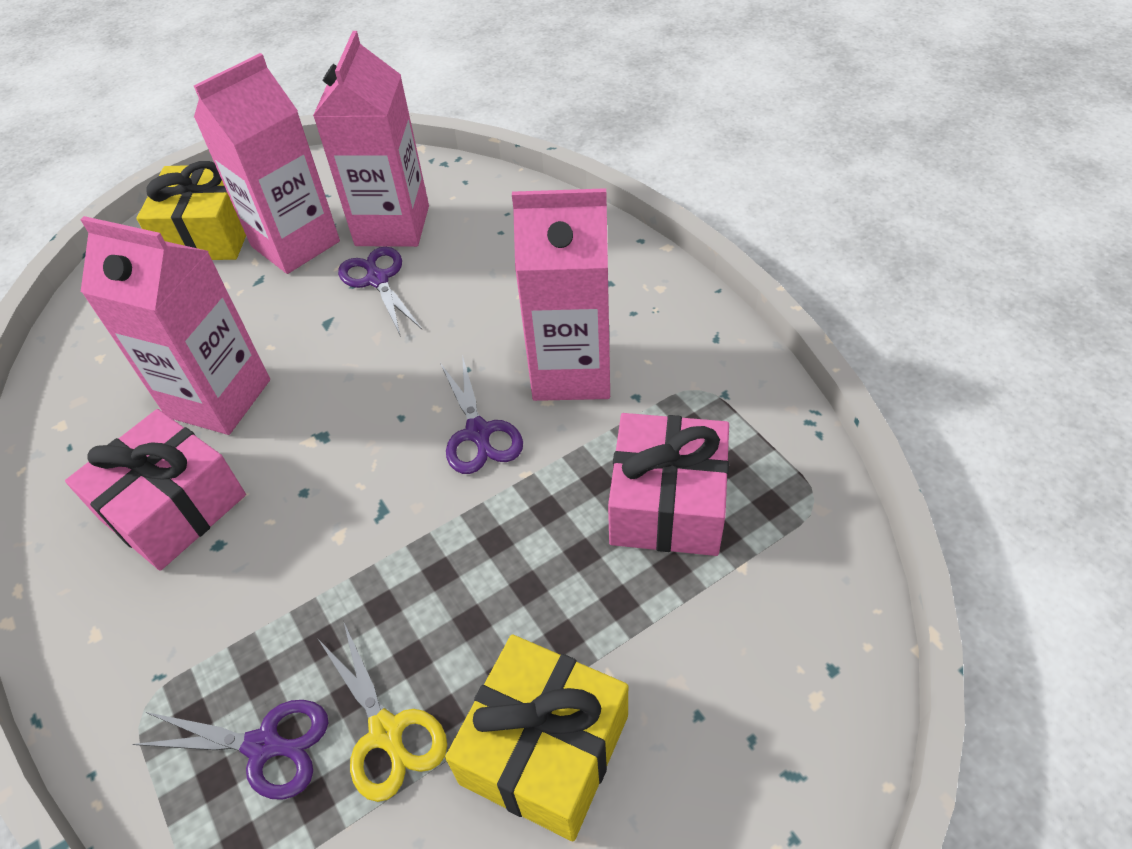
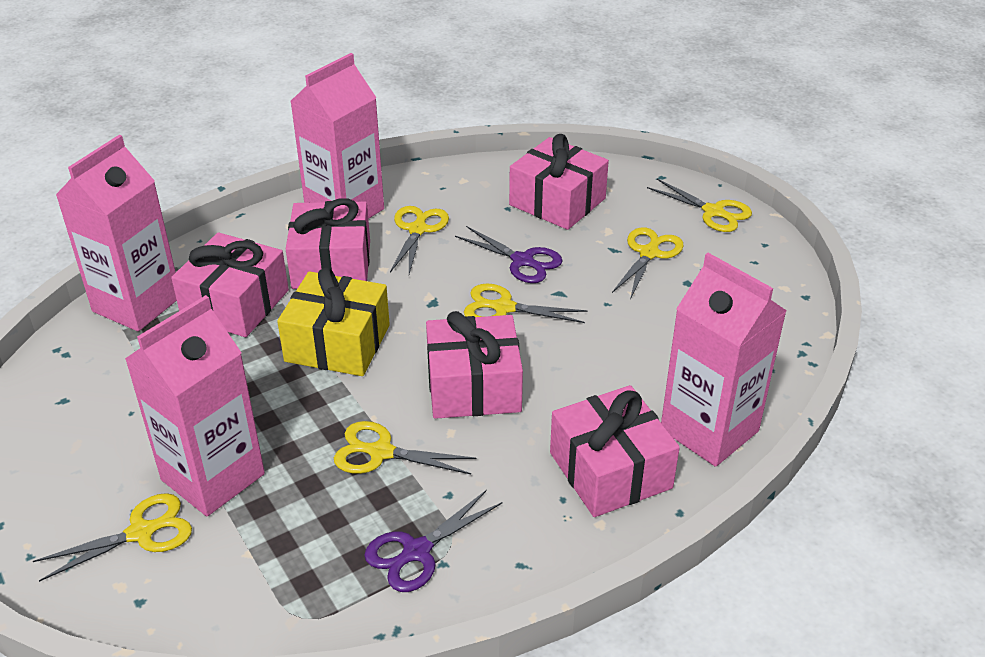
pink gift: [65,409,246,571] [608,413,729,556] = 2 -> [171,232,289,337] [286,198,370,289] [426,311,523,419] [509,134,609,230] [550,385,680,517] = 5
purple scissors: [132,700,328,800] [338,247,422,337] [440,355,523,474] = 3 -> [364,490,503,592] [455,226,563,283] = 2
yellow gift: [137,161,246,260] [445,634,628,841] = 2 -> [277,268,390,376] = 1
yellow scissors: [318,623,447,802] = 1 -> [33,493,192,582] [334,421,477,474] [390,206,449,274] [464,284,588,323] [612,227,684,299] [647,179,752,232] = 6

